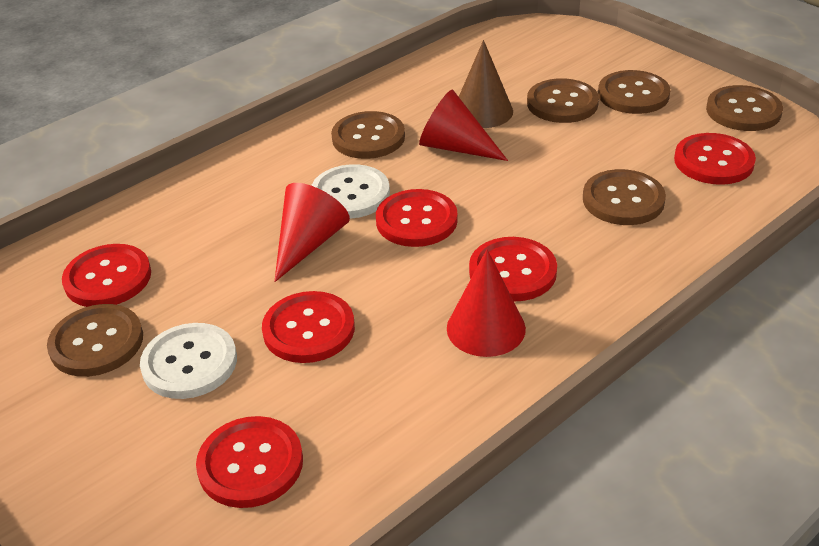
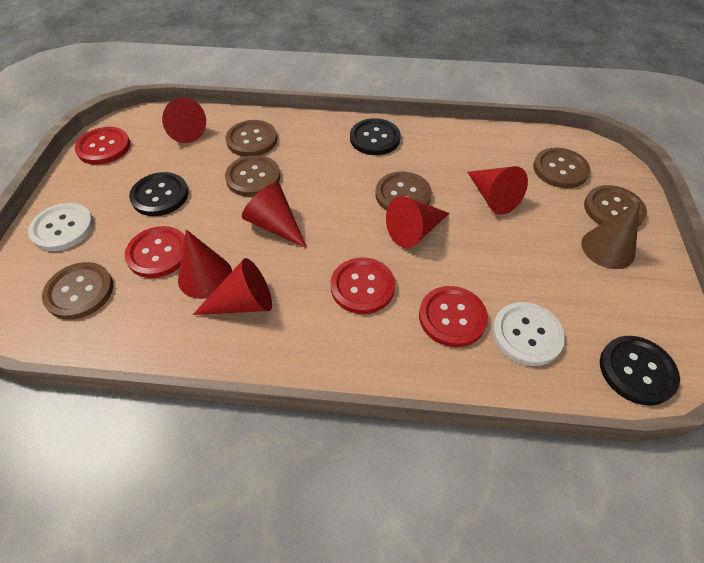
black button: none = 0 -> [129,172,189,216] [350,118,401,155] [600,336,680,406] = 3
red button: [62,244,151,307] [196,416,303,508] [262,291,355,363] [376,189,458,247] [469,237,557,301] [674,133,756,185] = 6 -> [75,127,130,165] [124,226,185,278] [331,257,395,314] [419,286,488,347] = 4
red cone: [274,183,350,282] [419,90,508,161] [447,249,526,357] = 3 -> [162,97,206,143] [178,230,232,299] [193,258,272,315] [242,182,307,249] [386,196,449,248] [467,166,528,215] = 6

